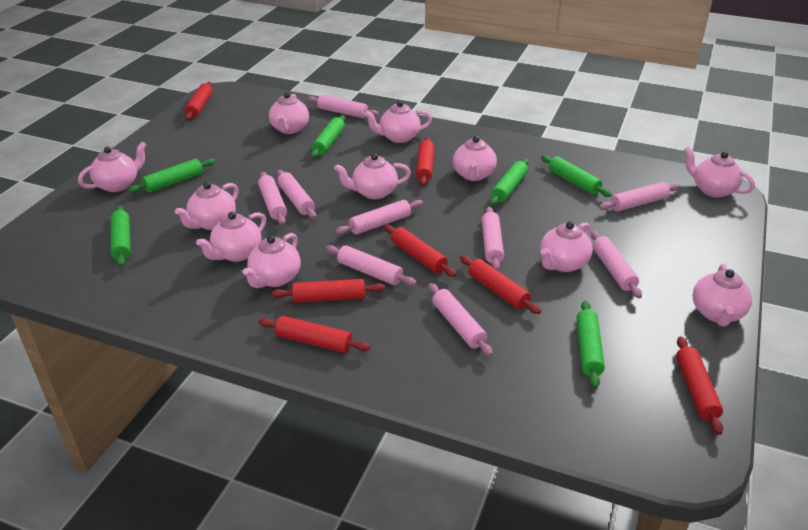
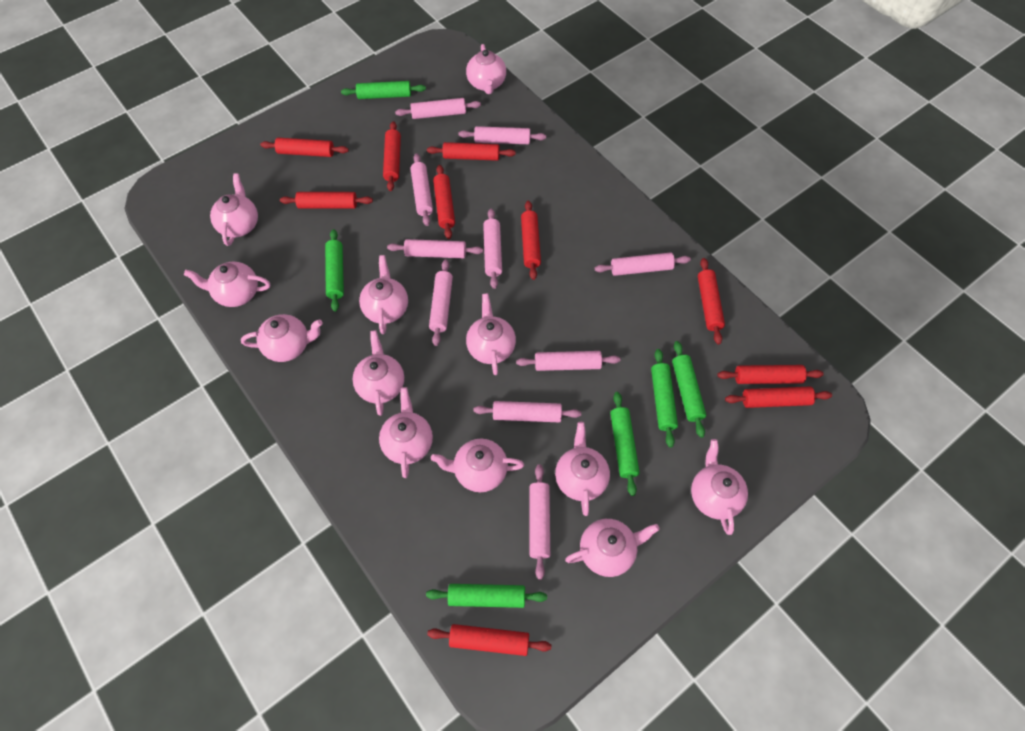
pink rolling pin: [258,172,287,225] [277,170,316,219] [307,95,379,118] [325,245,417,286] [335,200,423,235] [428,283,493,356] [482,207,504,271] [591,231,642,298] [599,182,680,211] = 9 -> [387,239,483,258] [395,98,481,119] [410,153,433,226] [429,259,453,346] [459,126,546,144] [473,401,581,422] [483,209,502,289] [516,351,620,371] [529,464,550,580] [595,252,691,276] = 10
pink teapot: [78,141,147,192] [175,182,239,230] [196,212,266,262] [243,233,301,288] [269,92,309,134] [334,153,411,199] [364,101,432,143] [453,136,497,181] [540,221,593,272] [684,147,755,198] [692,264,752,327] = 11 -> [184,262,270,307] [210,173,258,246] [241,314,323,362] [353,330,404,416] [359,255,408,334] [379,387,433,478] [431,439,524,492] [466,44,506,94] [466,293,516,375] [555,422,610,516] [565,519,660,577] [691,439,748,535] = 12
red rolling pin: [185,82,213,120] [258,316,370,353] [272,279,385,303] [384,225,456,277] [416,137,435,186] [460,255,541,314] [676,336,723,435] = 7 -> [260,138,349,157] [280,192,373,209] [383,121,401,191] [427,142,516,161] [427,624,551,656] [433,165,455,239] [521,201,541,280] [698,258,725,344] [717,365,824,384] [725,387,832,408] = 10

